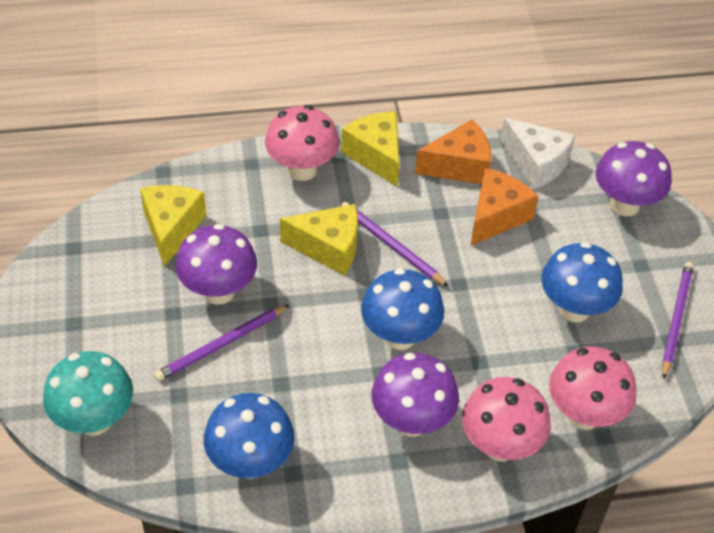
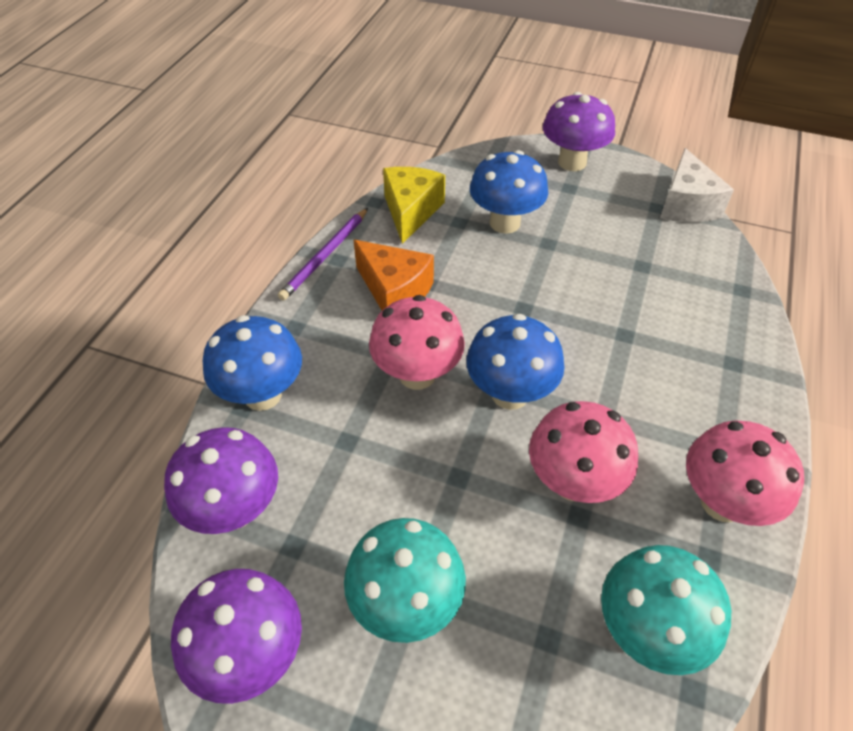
orange cheese: [415,119,491,184] [470,168,539,246] = 2 -> [354,240,434,310] = 1
purple pencil: [154,305,289,381] [341,202,449,287] [662,262,694,380] = 3 -> [278,208,368,301] = 1
turquoise mushroom: [43,351,133,436] = 1 -> [344,518,466,643] [601,545,731,675] = 2
yellow cheese: [140,185,206,267] [280,204,358,276] [341,111,400,187] = 3 -> [383,167,445,244] = 1

